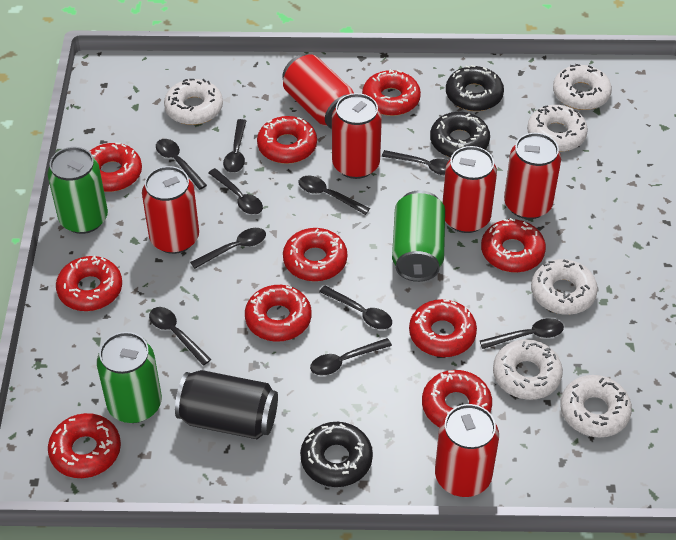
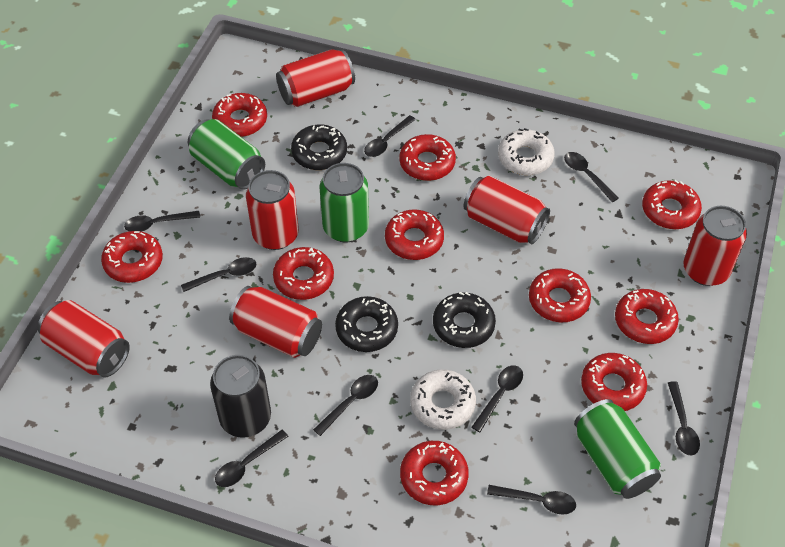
black spoon: [149,307,211,366] [156,139,207,190] [190,228,266,269] [208,168,263,215] [223,119,246,173] [298,176,370,215] [310,338,392,375] [319,285,392,330] [382,150,449,175] [480,318,564,349] = 10 -> [124,211,200,232] [181,257,257,292] [215,430,289,487] [313,375,378,436] [364,115,416,157] [471,365,523,432] [487,485,576,514] [564,152,619,202] [668,381,700,456] = 9
white donut: [164,79,223,125] [493,339,563,400] [527,105,588,152] [531,259,598,315] [553,64,612,110] [560,375,632,437] = 6 -> [410,369,476,430] [498,128,555,175] = 2

